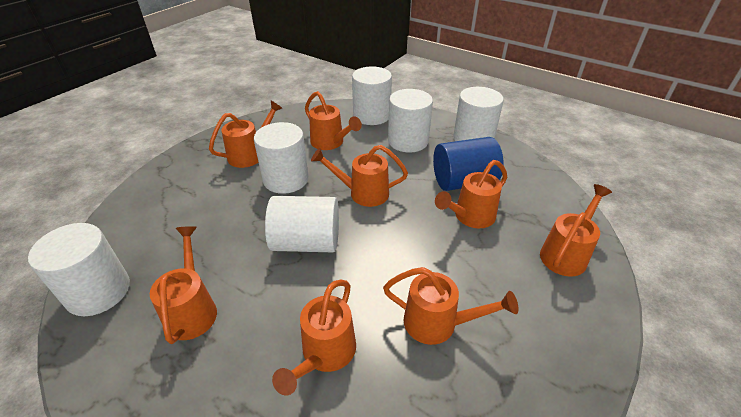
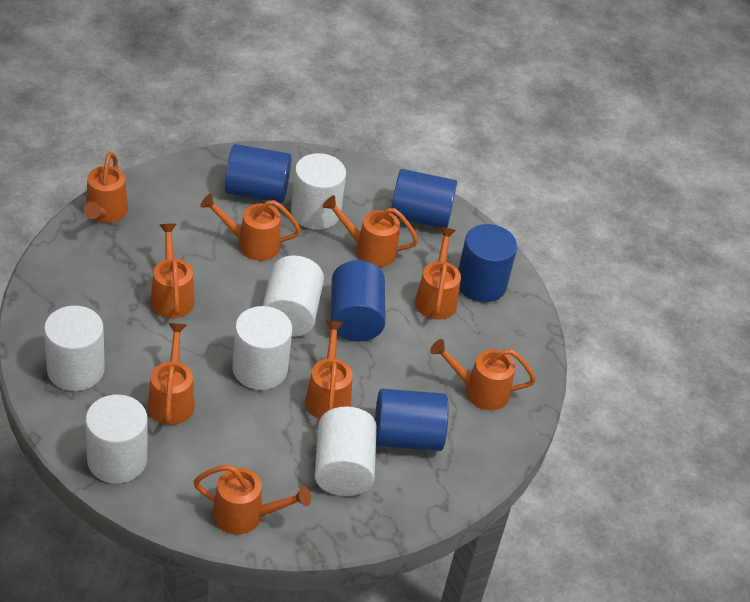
blue cylinder: [433,137,504,191] = 1 -> [225,144,291,203] [331,260,385,342] [375,389,448,451] [391,169,457,228] [458,224,517,302] = 5
orange watering can: [150,226,217,344] [209,101,282,168] [272,279,356,395] [305,91,362,150] [311,145,408,207] [383,267,518,345] [435,160,507,228] [540,184,612,277] = 8 -> [83,152,128,223] [148,323,195,425] [150,224,194,318] [193,465,311,535] [200,194,301,261] [305,321,353,419] [322,195,419,267] [415,227,461,320] [430,339,536,410] = 9

